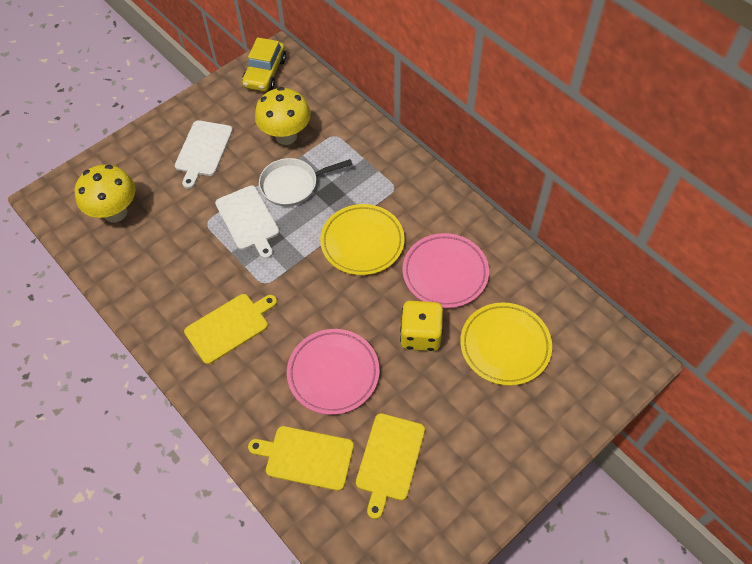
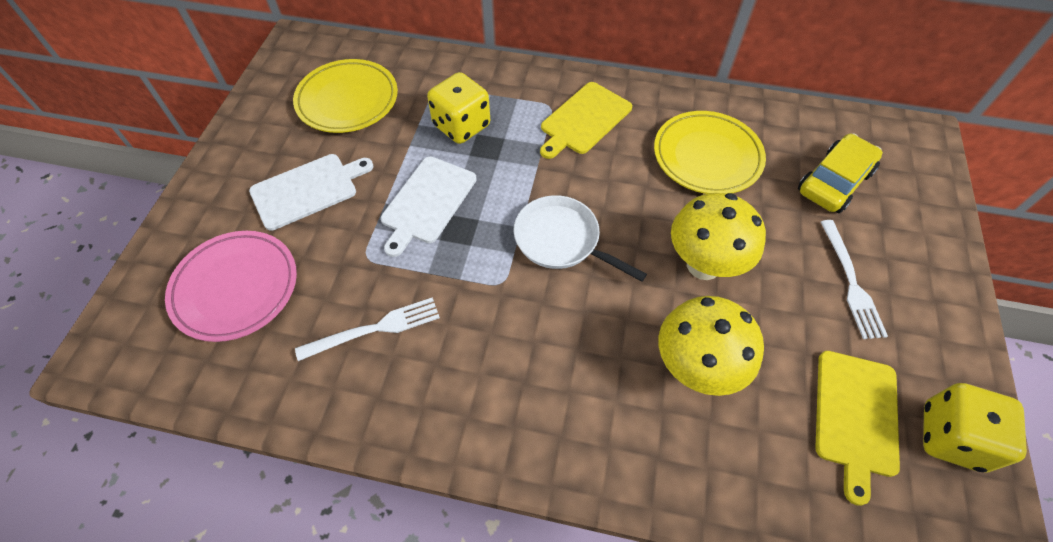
pink plate: [287,329,379,415] [402,233,489,308] = 2 -> [165,231,297,342] = 1
white fork: none = 0 -> [295,297,440,361] [821,220,888,339] = 2
yellow cutting board: [184,294,277,364] [248,426,354,491] [356,413,425,519] = 3 -> [540,82,632,159] [815,351,900,506] = 2
yellow dice: [400,301,443,351] = 1 -> [427,72,490,144] [923,383,1027,472] = 2

